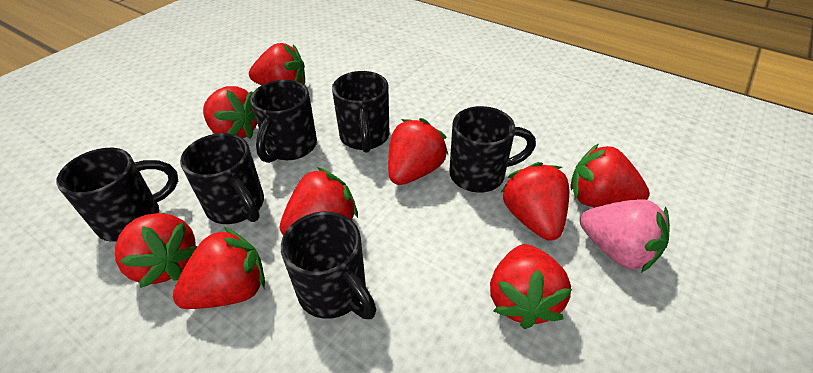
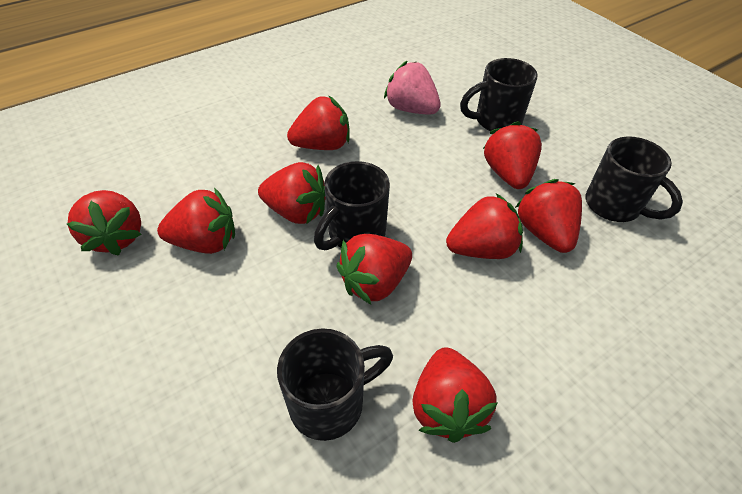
black mug: [56,148,178,242] [180,133,264,224] [250,80,317,163] [281,212,376,319] [332,71,389,153] [449,106,536,193] = 6 -> [277,328,393,441] [314,161,390,250] [460,58,538,131] [586,136,683,222] = 4

